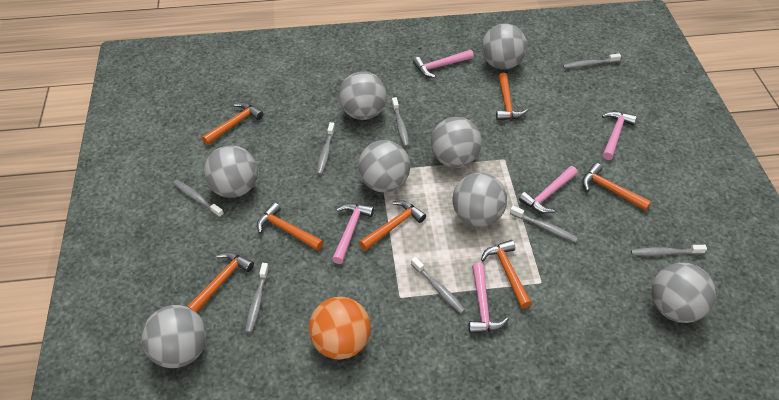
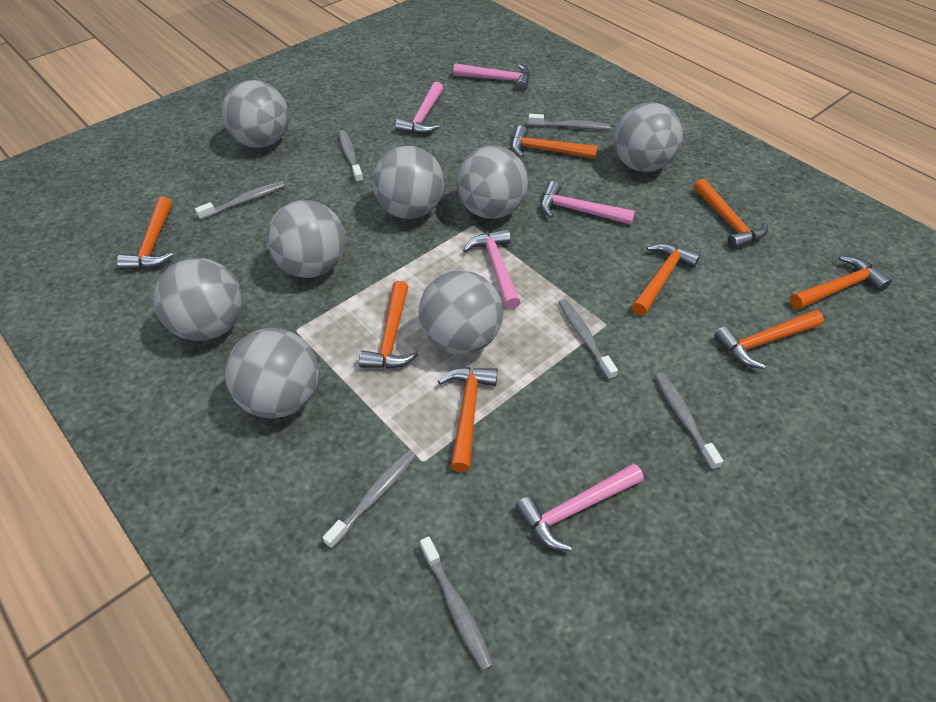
grey toothbrush: [173,180,224,217] [245,263,269,333] [317,122,335,175] [392,97,409,147] [411,257,465,314] [510,206,578,242] [563,54,621,69] [631,245,707,256] = 8 -> [195,181,285,220] [323,450,416,549] [338,130,363,183] [420,536,494,671] [528,114,610,130] [559,299,618,380] [655,372,723,470] = 7
orange ball: [309,297,371,360] = 1 -> none = 0
orange hammer: [187,252,254,313] [202,102,263,145] [257,202,323,251] [359,200,426,251] [481,240,532,309] [496,73,528,120] [582,163,651,211] = 7 -> [117,197,174,270] [359,281,418,369] [438,367,498,472] [511,125,598,159] [631,243,701,316] [694,178,768,249] [714,310,824,369] [790,256,892,310] = 8

